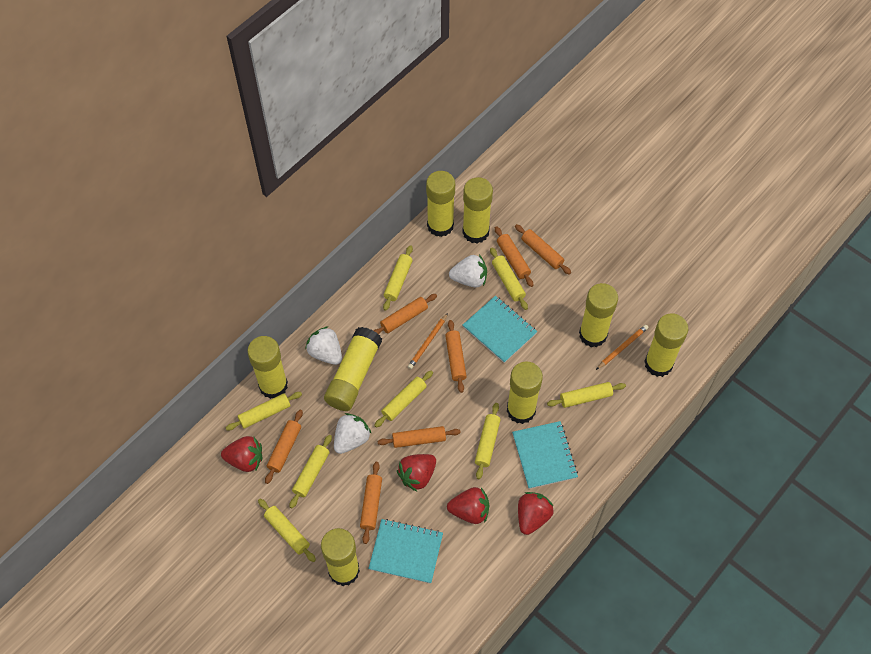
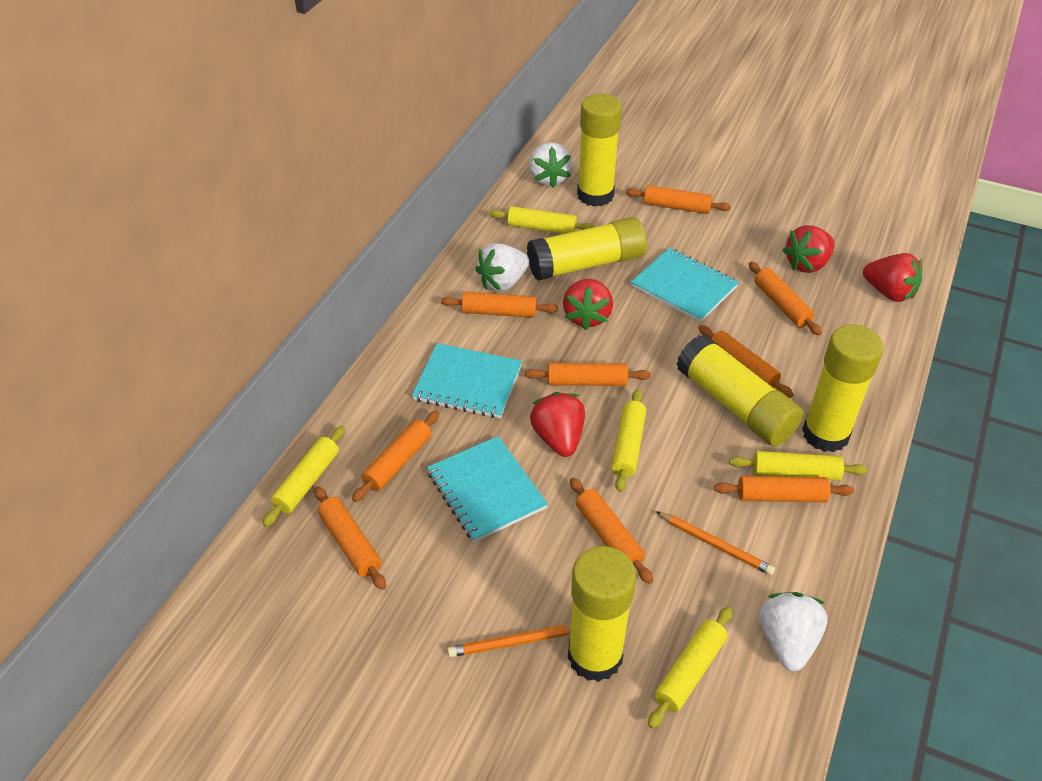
orange rolling pin: [265,410,303,484] [360,462,382,544] [373,294,437,335] [378,426,461,448] [445,320,467,393] [495,226,533,287] [515,224,571,275] = 7 -> [314,486,386,590] [352,411,439,502] [441,292,558,318] [525,363,651,386] [570,478,653,584] [626,185,731,214] [698,325,794,398] [714,476,854,502] [749,262,822,335] = 9
yellow glue stick: [247,336,288,399] [321,528,360,586] [324,327,382,411] [426,171,455,237] [462,177,493,243] [507,362,543,424] [579,283,618,347] [644,313,688,377] = 8 -> [527,217,647,281] [568,546,636,682] [577,94,622,207] [676,334,803,446] [802,324,884,452] = 5
yellow rolling pin: [226,392,302,430] [258,499,316,562] [289,435,332,508] [374,371,433,428] [383,245,413,311] [475,403,501,479] [490,248,528,310] [547,382,626,408] = 8 -> [263,426,345,527] [489,206,595,234] [611,389,646,492] [648,606,732,728] [729,451,867,481] = 5

